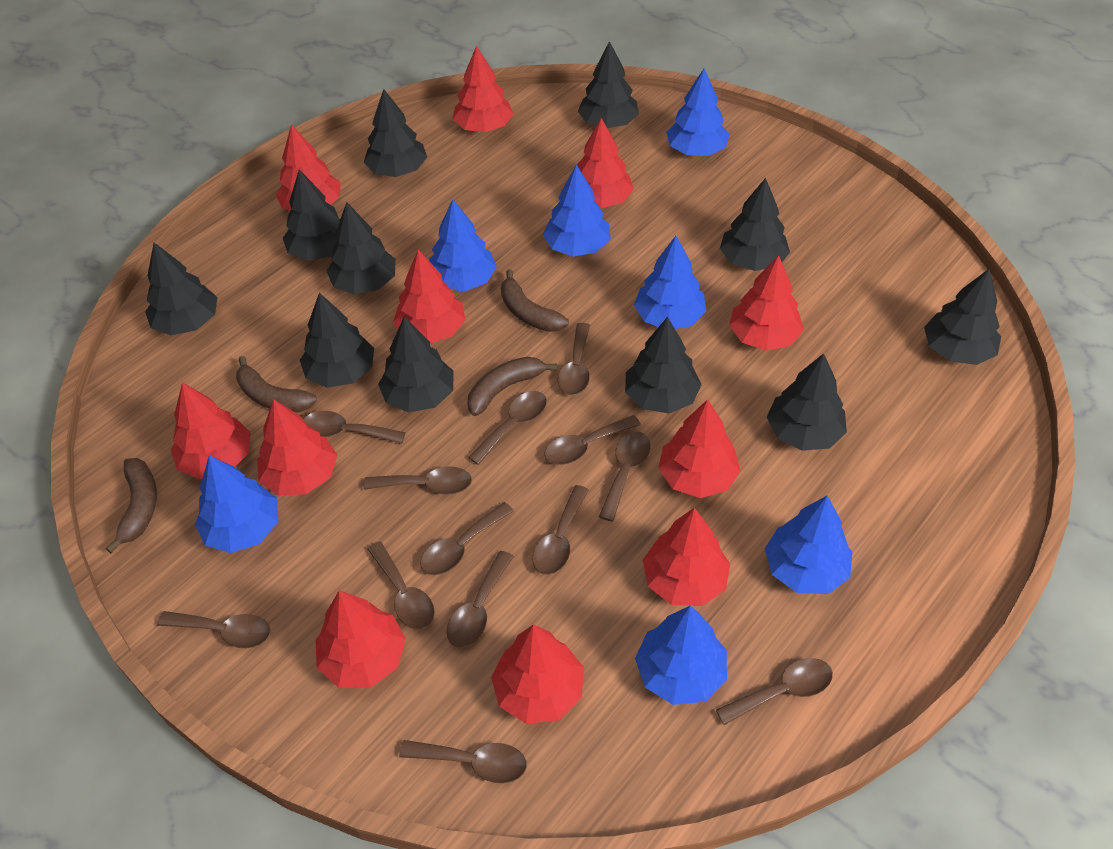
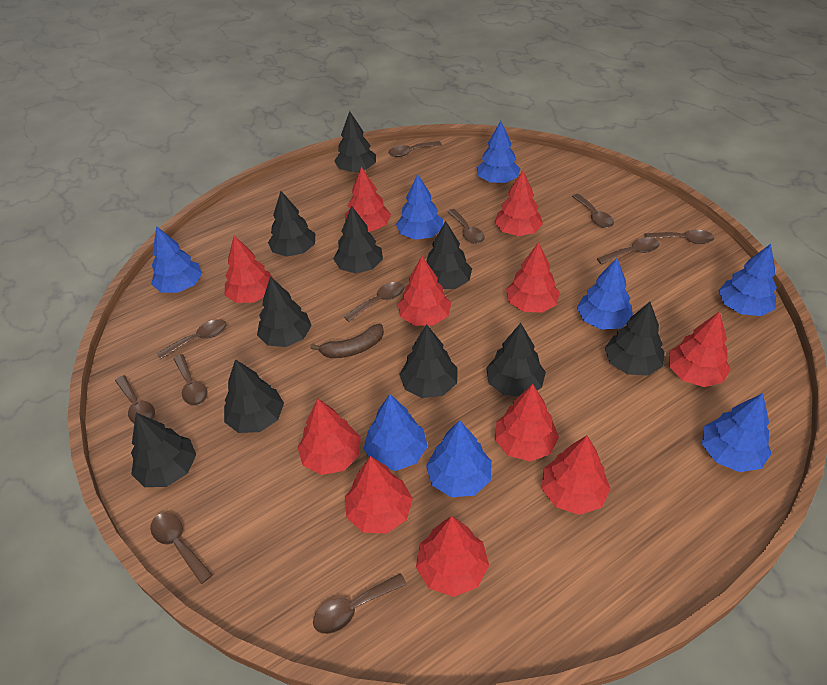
black tree: [145,243,218,335] [283,169,340,260] [300,293,374,388] [326,202,396,294] [364,89,427,177] [378,317,454,413] [578,41,639,128] [625,317,702,414] [720,178,790,271] [767,353,847,451] [924,269,1001,365] = 11 -> [131,413,196,487] [224,359,284,433] [257,276,312,347] [268,191,315,257] [334,111,376,172] [334,206,383,273] [399,324,458,398] [426,221,472,289] [486,323,546,397] [605,302,664,376] = 10
blue tree: [195,455,278,553] [429,199,497,292] [543,165,611,257] [634,236,706,329] [635,605,727,705] [666,69,729,156] [765,496,852,594] = 7 -> [151,226,202,293] [364,394,428,471] [396,174,443,240] [426,420,492,497] [477,121,520,183] [577,258,633,330] [702,393,772,472] [718,244,777,316] = 8
brown banana: [106,458,157,553] [236,356,317,412] [468,357,557,416] [501,269,569,332] = 4 -> [311,324,384,358] = 1
brown spoon: [157,611,271,648] [303,411,406,444] [363,466,472,495] [367,541,435,629] [399,740,527,783] [420,502,514,575] [446,551,514,648] [468,391,547,465] [533,485,589,575] [544,415,641,465] [558,323,590,395] [599,431,650,521] [716,658,833,725] = 13 -> [115,375,155,423] [150,513,213,584] [157,319,227,360] [173,354,207,406] [313,573,407,634] [343,282,404,322] [388,141,442,157] [447,209,485,244] [572,194,614,228] [597,237,660,265] [644,230,714,244] = 11

